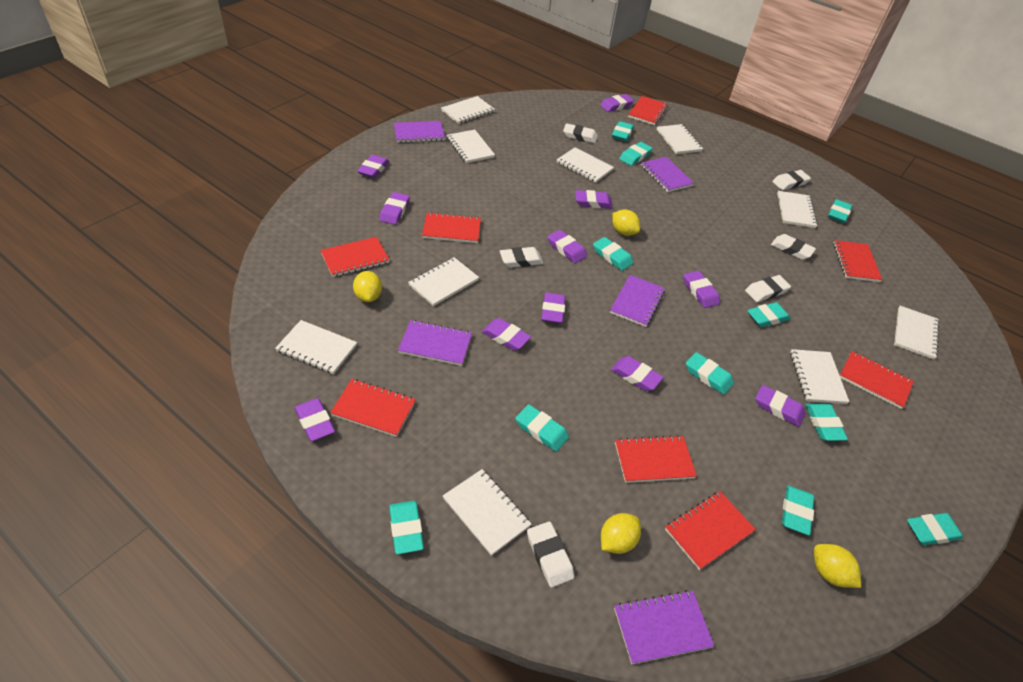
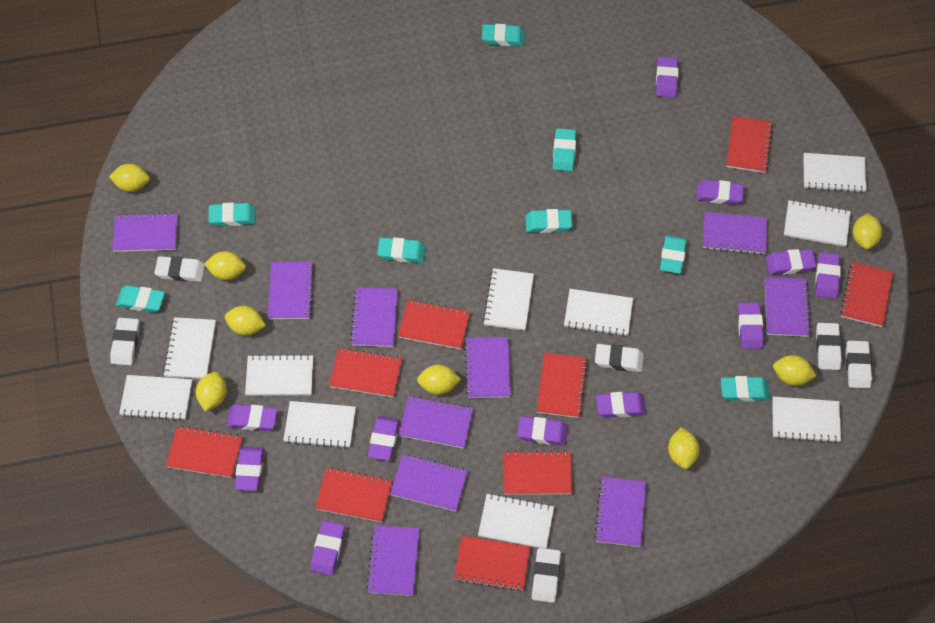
purple notebook: [394,121,445,143] [398,320,472,366] [610,275,665,327] [614,590,714,664] [641,157,694,192] = 5 -> [112,212,178,252] [268,262,314,319] [350,287,398,347] [366,525,419,596] [390,454,468,512] [399,396,473,449] [464,337,511,398] [594,477,646,547] [703,212,767,255] [765,277,811,337] = 10
red notebook: [320,237,389,277] [330,379,416,437] [422,212,481,243] [615,435,697,483] [628,96,668,125] [665,491,756,570] [833,240,882,282] [840,351,914,409] = 8 -> [166,426,242,478] [315,467,392,522] [329,347,402,397] [398,299,470,349] [454,536,530,591] [503,451,572,495] [537,352,588,418] [726,116,773,173] [840,262,893,327] = 9
turquoise eraser: [389,501,424,554] [516,404,569,452] [593,237,633,271] [612,121,633,141] [619,142,653,166] [686,352,734,395] [747,302,790,327] [782,485,814,535] [806,404,848,441] [828,199,852,223] [907,513,963,545] = 11 -> [116,285,165,313] [209,202,256,226] [377,237,426,263] [482,24,525,46] [525,209,573,233] [553,128,576,171] [660,235,687,274] [721,376,770,401] = 8
yellow lemon: [353,271,382,302] [601,513,641,554] [612,210,640,236] [814,544,861,588] = 4 -> [109,164,150,192] [196,372,227,411] [204,251,246,280] [225,306,266,336] [417,364,461,395] [668,427,700,469] [773,355,816,386] [853,213,882,249] = 8

